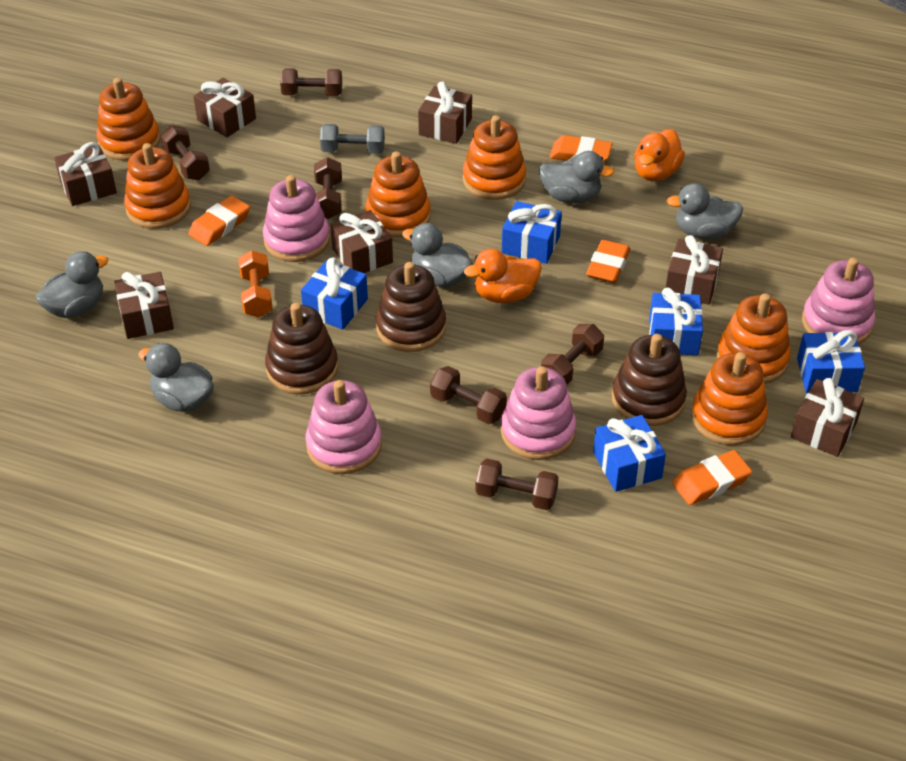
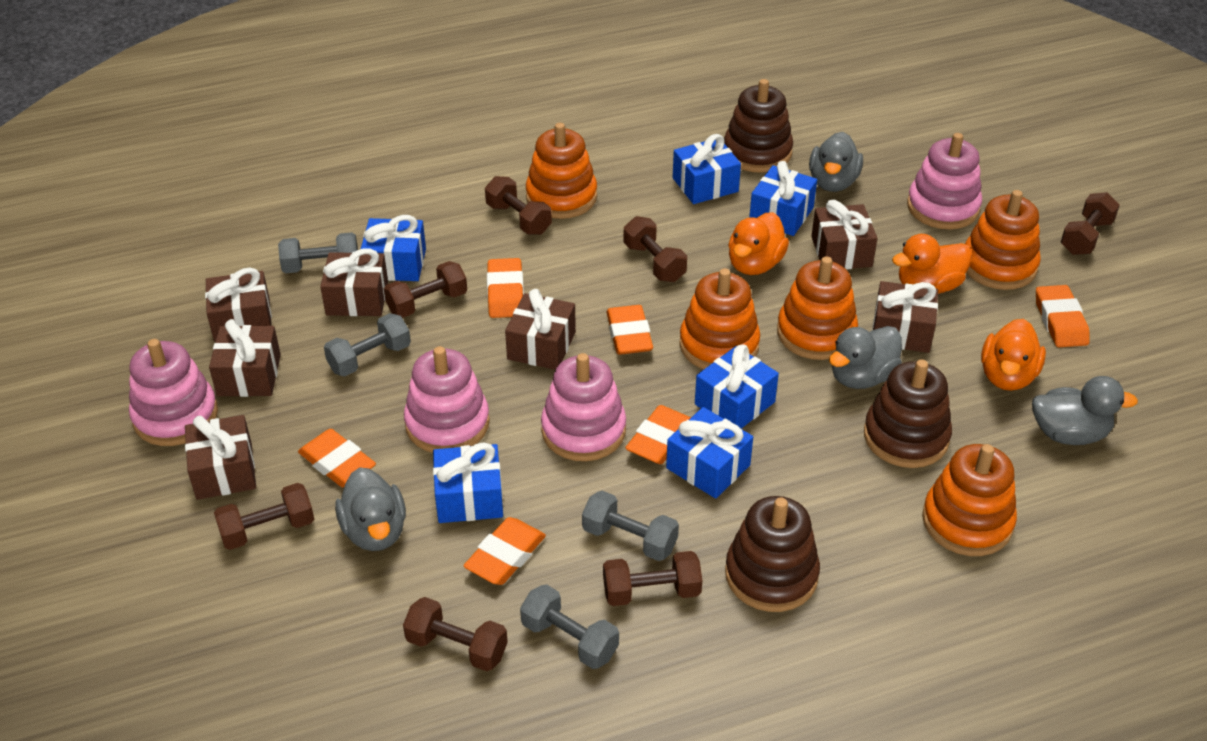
blue gift: [301,257,368,330] [502,201,562,264] [593,415,666,492] [649,288,703,355] [797,330,865,393] = 5 -> [361,215,426,281] [433,442,503,523] [666,407,753,499] [673,134,741,204] [695,345,779,429] [749,161,817,236] = 6
brown dumbbell: [160,125,210,180] [280,68,342,96] [314,157,342,219] [430,366,507,424] [475,459,558,510] [541,324,604,384] = 6 -> [214,483,314,550] [384,261,467,318] [403,597,508,671] [485,176,552,235] [603,551,702,606] [623,216,687,282] [1061,192,1120,255] = 7
grey duck: [36,251,109,318] [138,343,214,412] [402,223,473,287] [539,151,615,203] [667,183,743,239] = 5 -> [335,467,406,551] [809,132,863,192] [829,326,902,389] [1032,376,1138,445] = 4
grey dumbbell: [320,124,385,154] = 1 -> [278,232,358,273] [324,313,411,376] [520,585,619,669] [582,491,679,561] = 4
orange duck: [464,249,541,303] [634,129,685,181] = 2 -> [728,212,789,275] [892,234,972,294] [981,319,1046,391] = 3
orange dumbbell: [238,250,273,318] = 1 -> none = 0
orange eraser: [188,196,250,246] [550,135,612,162] [586,240,630,283] [672,450,752,505] = 4 -> [298,429,376,487] [463,517,546,585] [487,258,524,318] [606,305,653,355] [625,405,691,464] [1036,285,1090,347] = 6
orange stacking toy: [96,78,160,161] [124,143,191,229] [365,151,431,237] [463,115,526,200] [691,352,768,445] [717,293,791,384] = 6 -> [526,123,597,219] [679,268,760,369] [777,256,858,360] [922,444,1017,556] [965,190,1041,290] = 5

